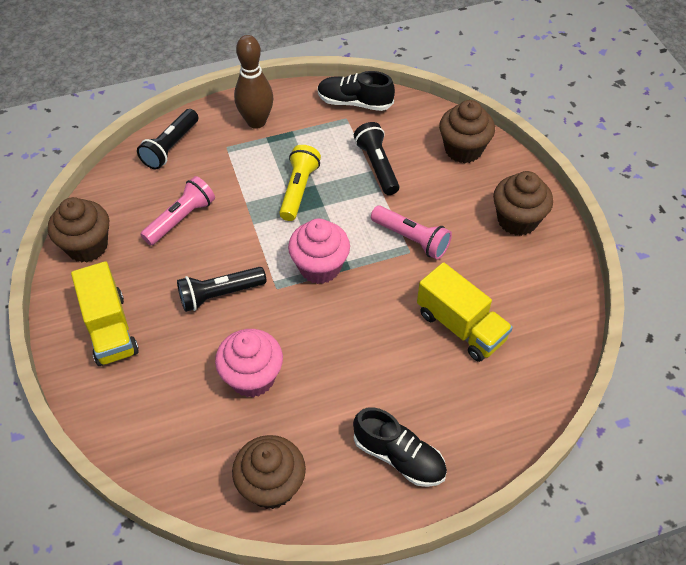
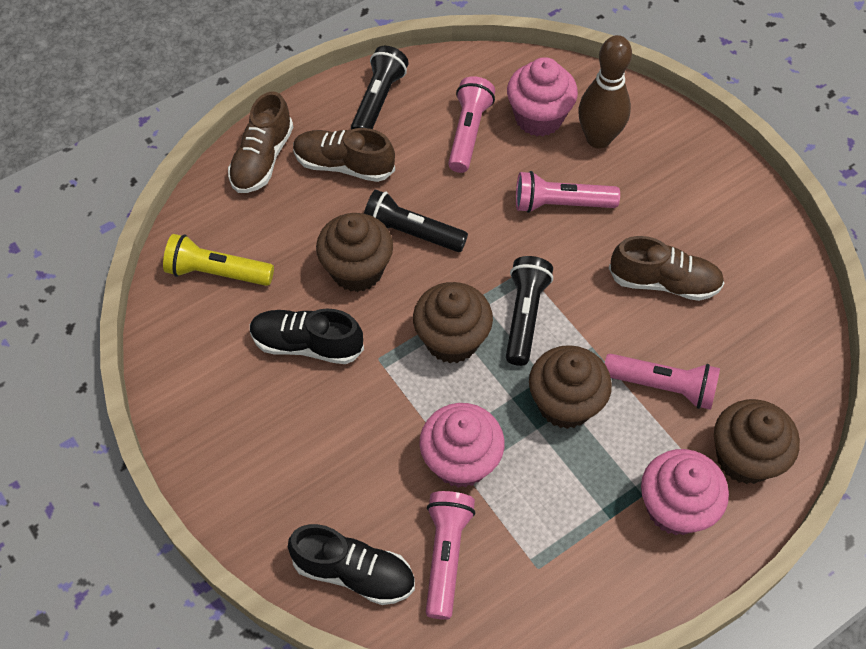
brown shoe: none = 0 -> [228,91,293,193] [293,128,395,182] [609,236,724,301] = 3
pink cupcake: [215,329,283,397] [288,218,350,284] = 2 -> [419,403,505,488] [507,57,578,136] [641,449,729,535] = 3
pink flashlight: [140,176,215,245] [371,206,452,259] = 2 -> [426,491,475,620] [448,76,495,173] [516,171,620,213] [605,354,720,410] = 4
yellow truck: [71,261,139,366] [417,262,513,362] = 2 -> none = 0

